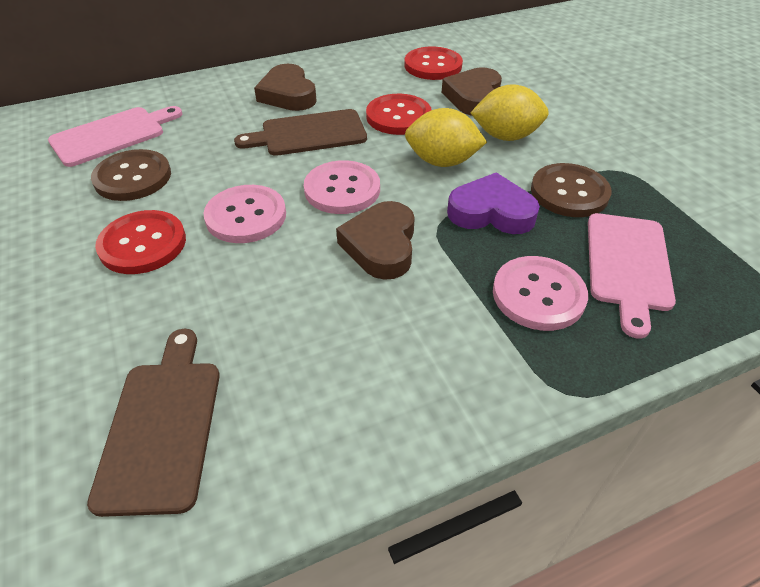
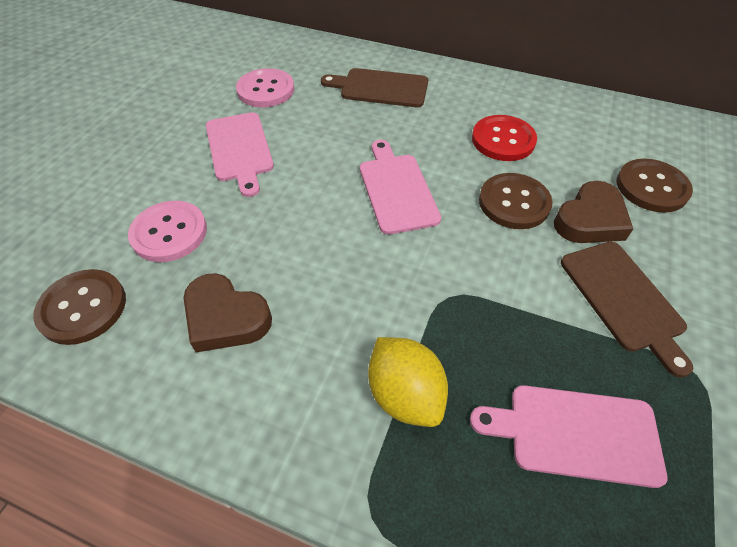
brown button: [91,149,171,201] [531,163,612,217] = 2 -> [33,269,126,345] [479,173,553,229] [616,159,693,213] = 3
brown heart: [254,64,317,111] [336,201,415,280] [442,67,502,116] = 3 -> [184,273,272,352] [554,181,633,243] = 2
pink button: [204,185,286,243] [304,160,380,214] [493,256,588,331] = 3 -> [128,201,207,262] [236,68,294,107] = 2
pink cutting board: [48,106,182,167] [588,213,676,338] = 2 -> [206,112,274,197] [360,140,441,235] [470,385,667,488] = 3
purple heart: [447,172,540,234] = 1 -> none = 0
red button: [95,210,186,274] [366,94,432,135] [404,47,463,80] = 3 -> [472,115,537,161] = 1
yellow lemon: [405,108,487,167] [471,84,549,141] = 2 -> [368,337,448,427] = 1

